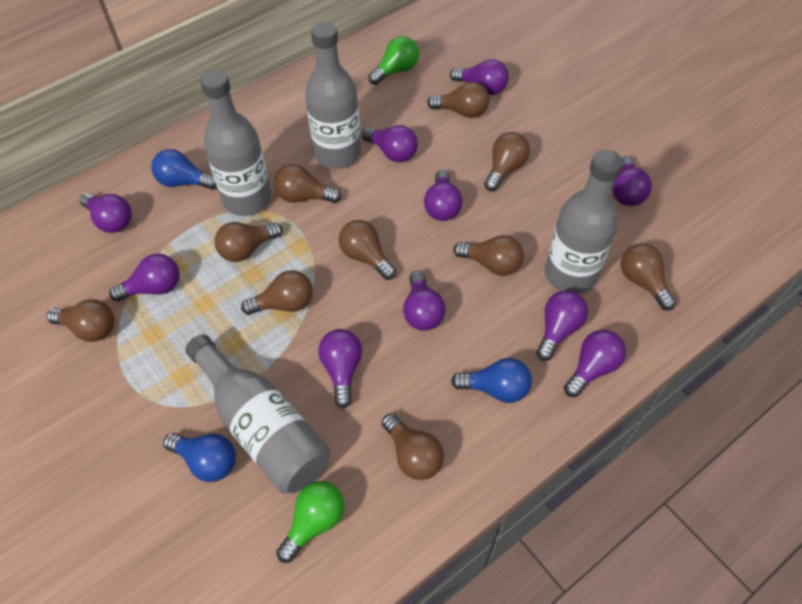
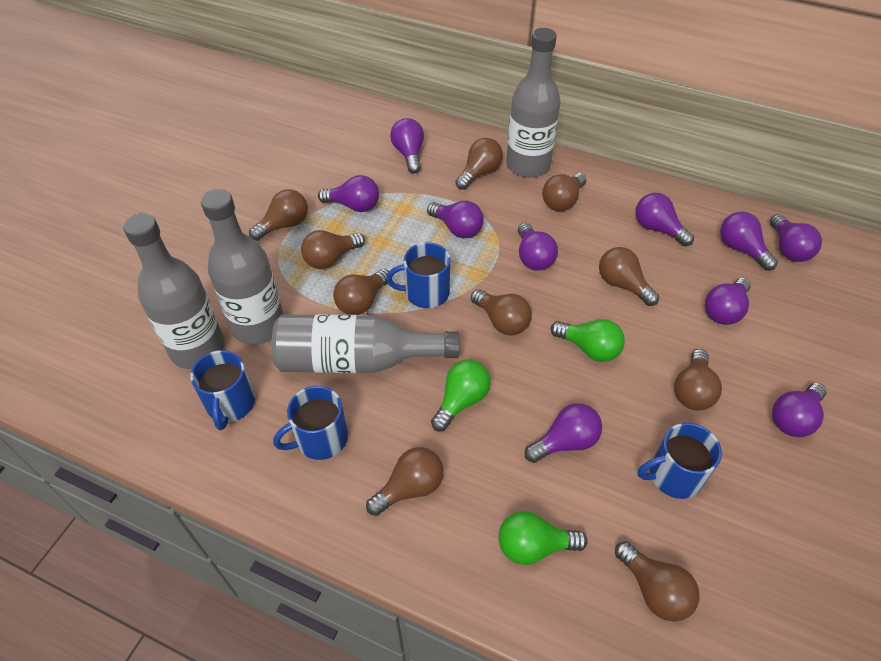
blue light bulb: [151,149,217,190] [163,433,236,482] [451,358,532,403] = 3 -> none = 0
blue mug: none = 0 -> [190,350,255,430] [273,386,348,460] [386,242,450,308] [638,423,722,499] = 4
green light bulb: [276,481,345,563] [368,36,419,85] = 2 -> [431,360,491,431] [498,511,588,565] [551,319,625,362] = 3

